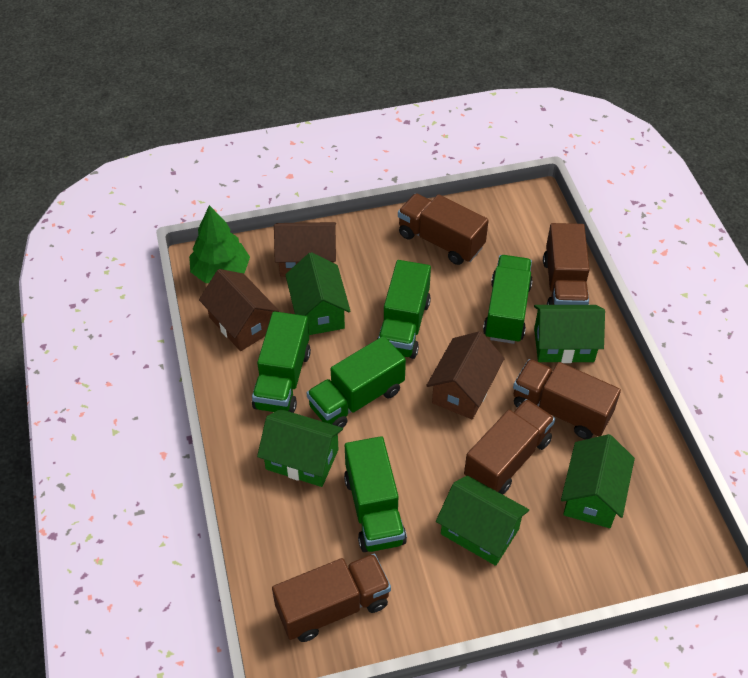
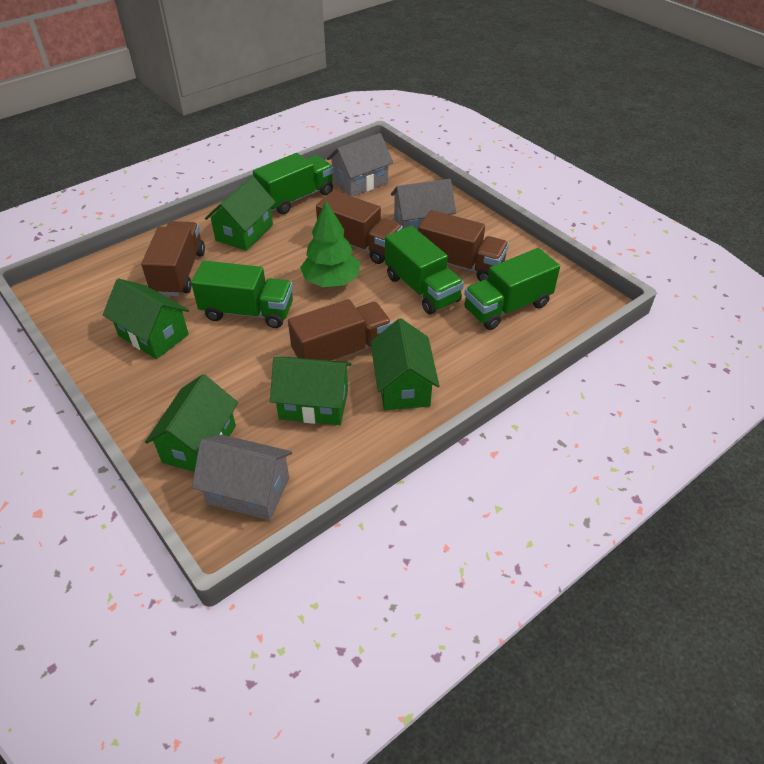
brown house: [199,269,279,351] [274,222,336,277] [426,331,505,419] = 3 -> none = 0
brown truck: [272,554,391,642] [398,193,489,265] [464,399,555,495] [513,359,621,439] [543,223,590,305] = 5 -> [141,221,205,296] [288,299,392,361] [316,190,403,264] [418,210,509,281] = 4
green truck: [252,311,311,413] [307,336,406,428] [344,436,407,552] [377,260,431,359] [483,255,533,344] = 5 -> [191,261,293,328] [253,153,334,214] [385,226,464,314] [464,248,560,330] = 4
grey house: none = 0 -> [192,435,292,520] [327,133,393,197] [391,179,456,230] = 3

